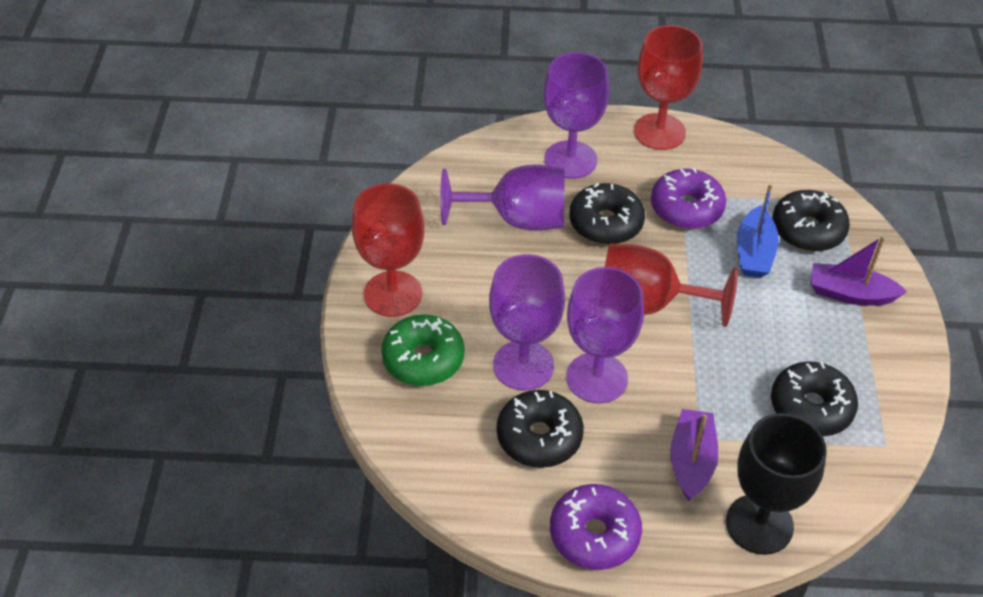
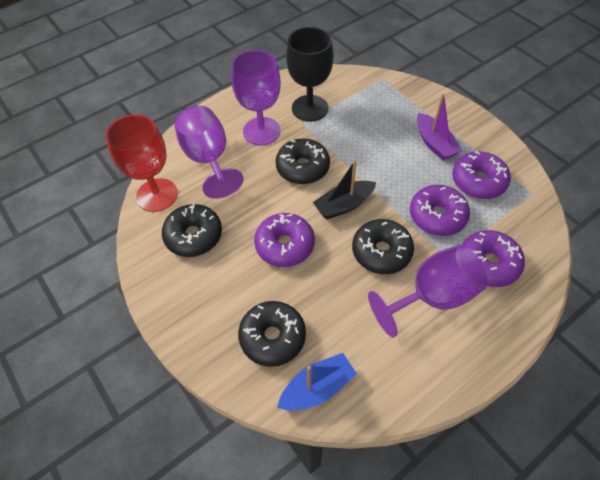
black boat: none = 0 -> [313,160,376,219] = 1
green donut: [381,314,465,386] = 1 -> none = 0
purple boat: [670,409,718,501] [811,236,907,306] = 2 -> [417,93,462,160] = 1
purple donut: [550,484,642,570] [651,168,726,229] = 2 -> [254,213,315,267] [410,185,470,236] [452,151,511,199] [462,230,525,287] = 4
purple goblet: [440,164,565,231] [489,254,565,390] [544,52,609,179] [566,267,644,404] = 4 -> [175,106,244,199] [231,50,281,146] [368,244,488,338] = 3
red goblet: [352,183,424,317] [605,244,738,327] [634,25,703,150] = 3 -> [105,114,178,212] = 1

